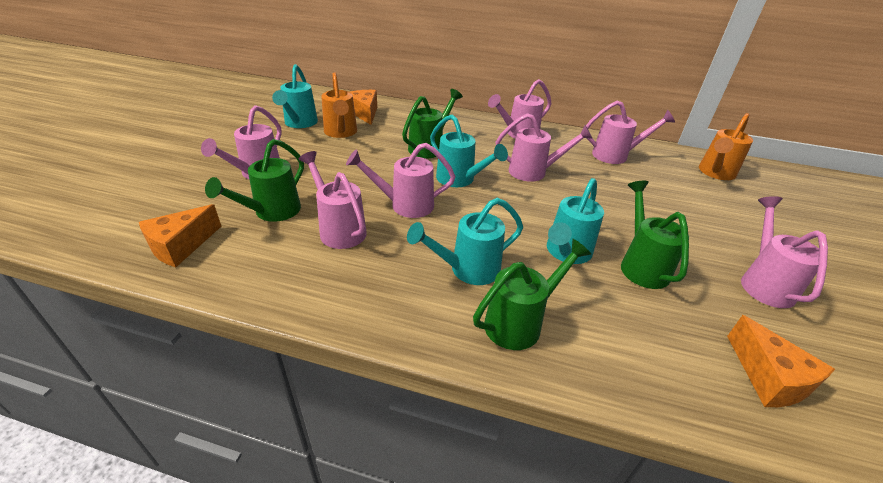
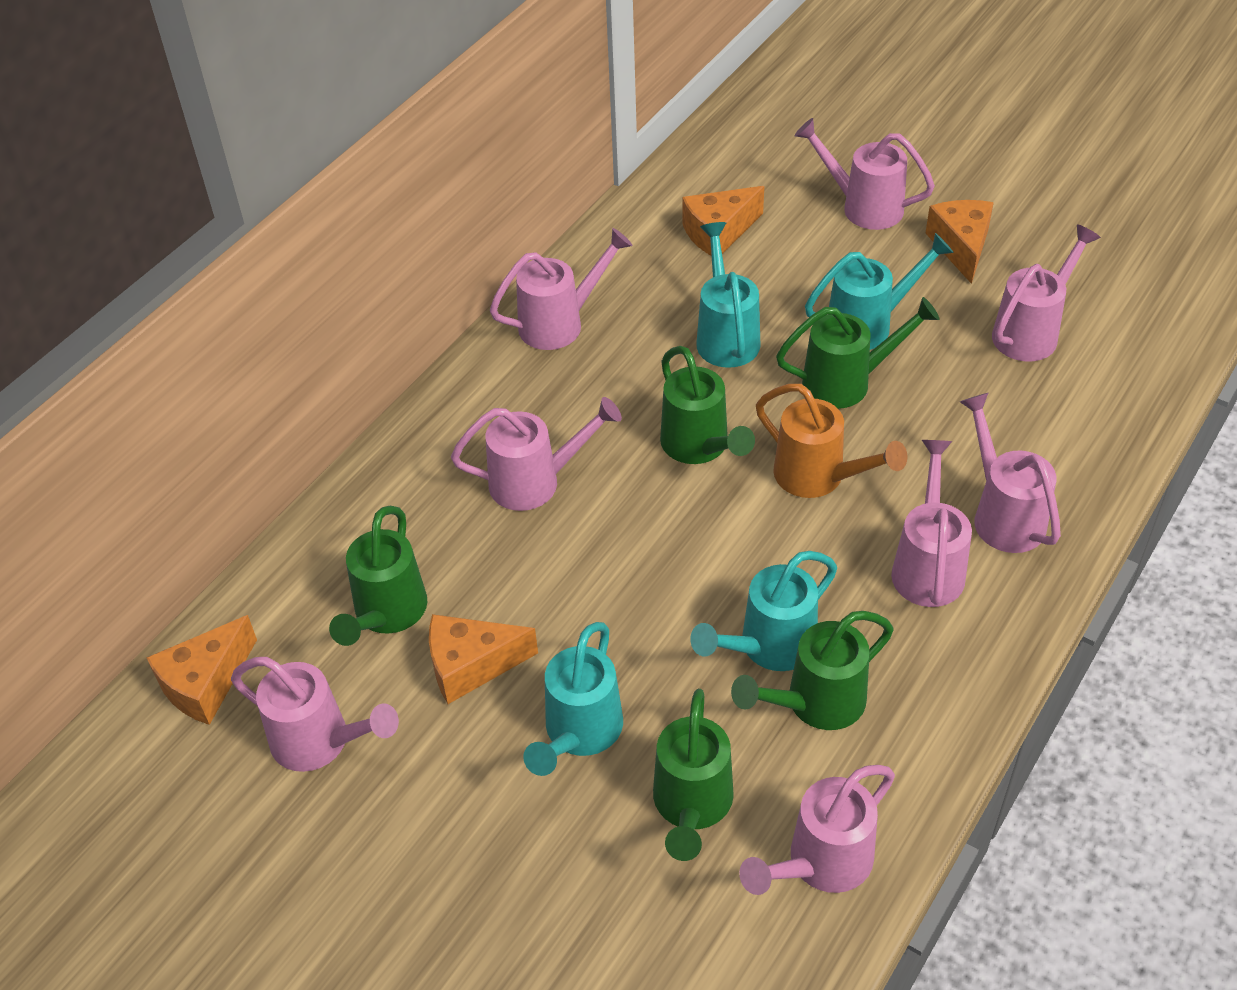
green watering can: [205,139,304,222] [402,89,463,158] [473,239,591,350] [621,181,689,289] = 4 -> [329,506,427,646] [653,689,734,861] [660,346,755,464] [731,611,894,730] [776,297,940,409] = 5
orange cheese: [139,204,221,267] [350,90,377,125] [727,315,835,407] = 3 -> [146,615,257,725] [429,614,538,704] [682,186,764,255] [925,200,994,284] = 4
orange watering can: [321,72,357,138] [699,113,753,180] = 2 -> [756,384,907,498] = 1
pink watering can: [201,105,282,179] [299,151,367,249] [346,143,455,218] [488,79,552,139] [496,113,593,182] [586,101,675,164] [741,196,828,308] = 7 -> [231,657,399,772] [451,397,622,511] [490,228,633,350] [739,765,895,895] [794,118,935,230] [891,440,972,607] [960,393,1061,553] [992,224,1101,362] = 8

